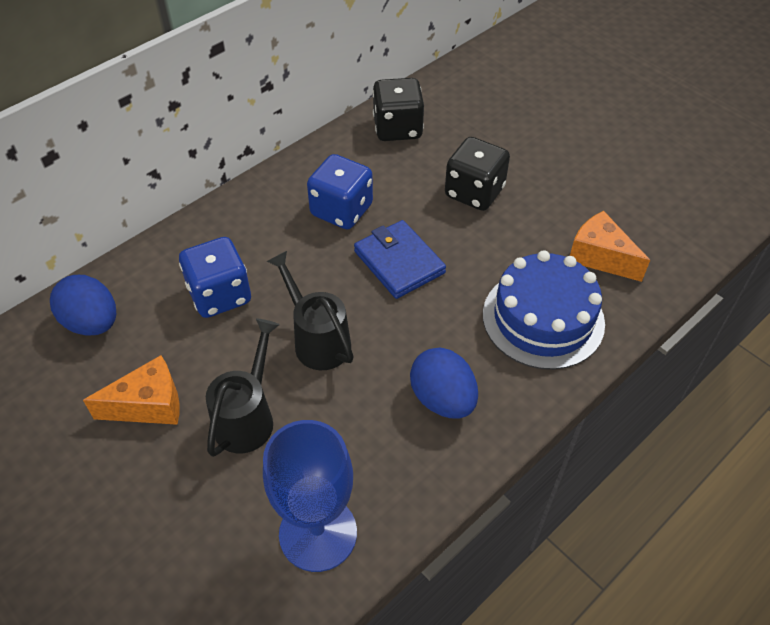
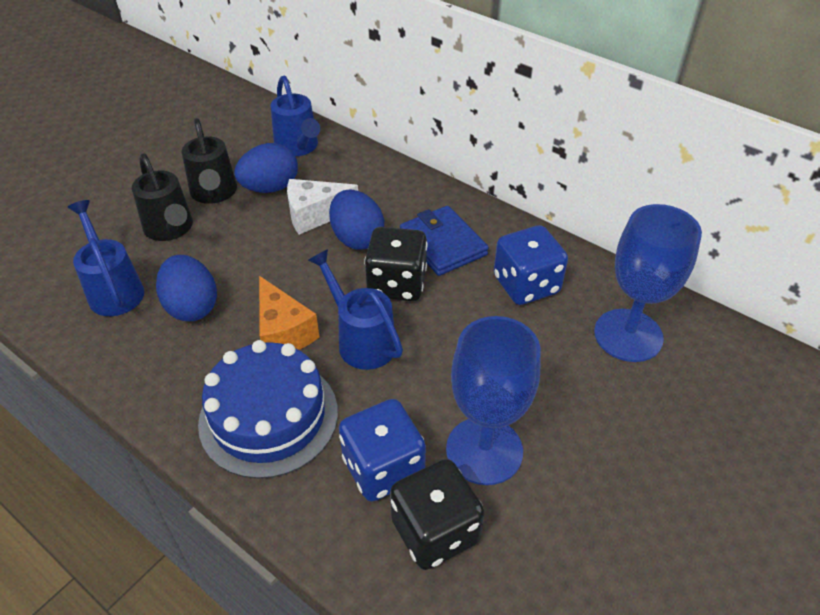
blue egg: [50,275,116,336] [410,348,478,418] = 2 -> [156,255,217,321] [234,143,298,193] [329,190,384,250] = 3
blue goblet: [263,420,357,572] = 1 -> [446,316,541,485] [594,204,702,362] = 2
blue watering can: none = 0 -> [67,200,144,316] [271,75,320,156] [308,249,403,370] = 3
orange cheese: [83,355,179,425] [570,211,650,282] = 2 -> [259,276,319,350] = 1
white cheese: none = 0 -> [287,179,358,235] = 1

